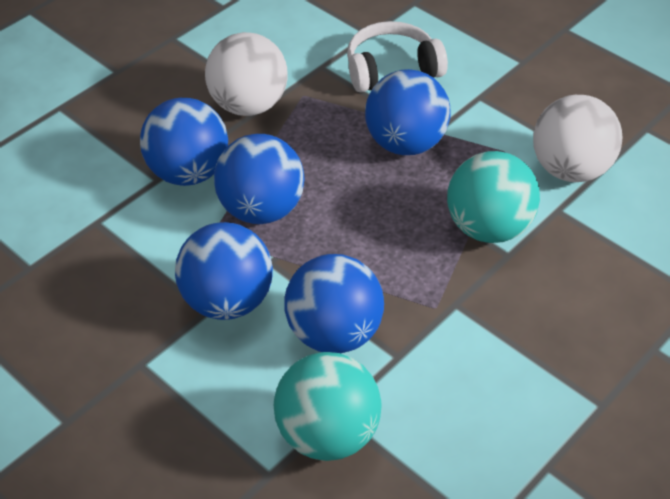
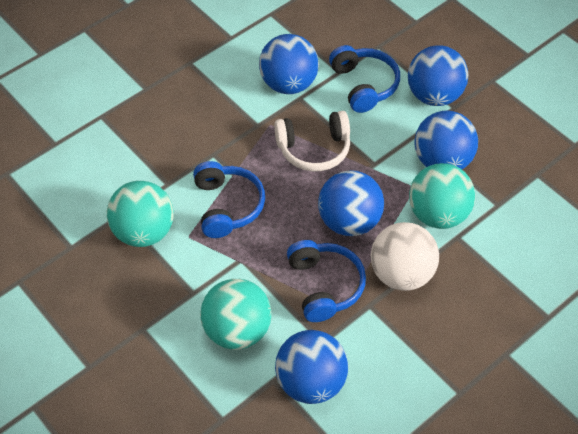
blue headphones: none = 0 -> [193,161,265,238] [287,240,366,322] [329,45,400,113] = 3
turquoise ball: [274,352,381,461] [447,151,540,243] = 2 -> [107,181,174,247] [200,279,272,350] [409,163,475,229] = 3
white ball: [205,32,288,116] [533,95,622,182] = 2 -> [371,222,439,291] = 1

